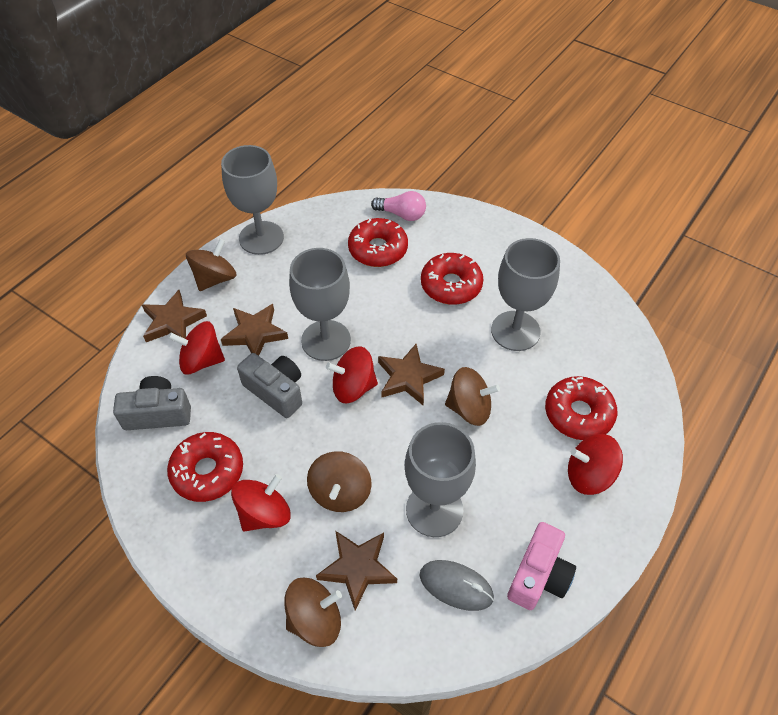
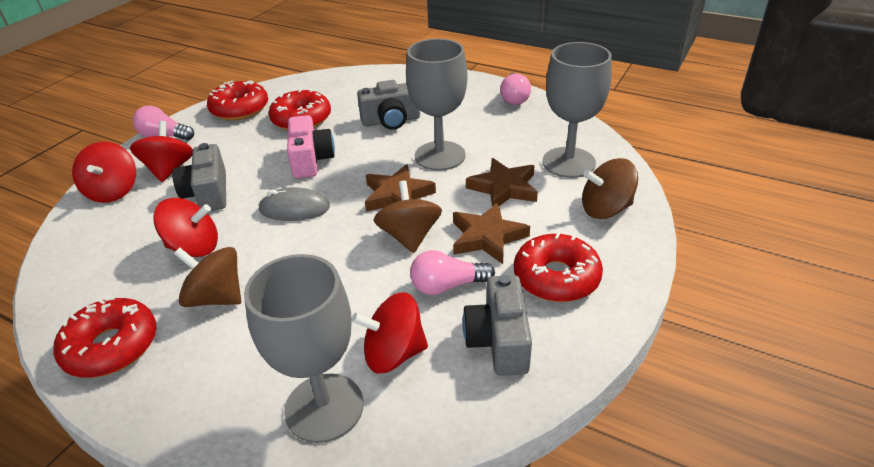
brown spinning top: [186,239,237,291] [284,578,342,647] [307,451,371,512] [445,367,500,426] = 4 -> [174,247,241,307] [374,180,442,253] [582,158,638,219] = 3
brown star: [142,290,207,342] [221,304,288,356] [316,531,397,610] [378,344,445,405] = 4 -> [365,164,436,212] [453,202,530,264] [466,158,538,207] = 3
grey camera: [113,376,191,430] [237,353,302,418] = 2 -> [172,143,226,211] [357,80,420,130] [463,275,532,376] = 3
grey goblet: [221,145,284,255] [289,248,351,361] [405,422,476,537] [491,238,560,351] = 4 -> [244,254,364,443] [406,39,468,171] [542,42,612,178] = 3
pink light bulb: [371,191,426,221] = 1 -> [133,106,194,140] [410,250,495,295] [500,73,531,105] = 3

